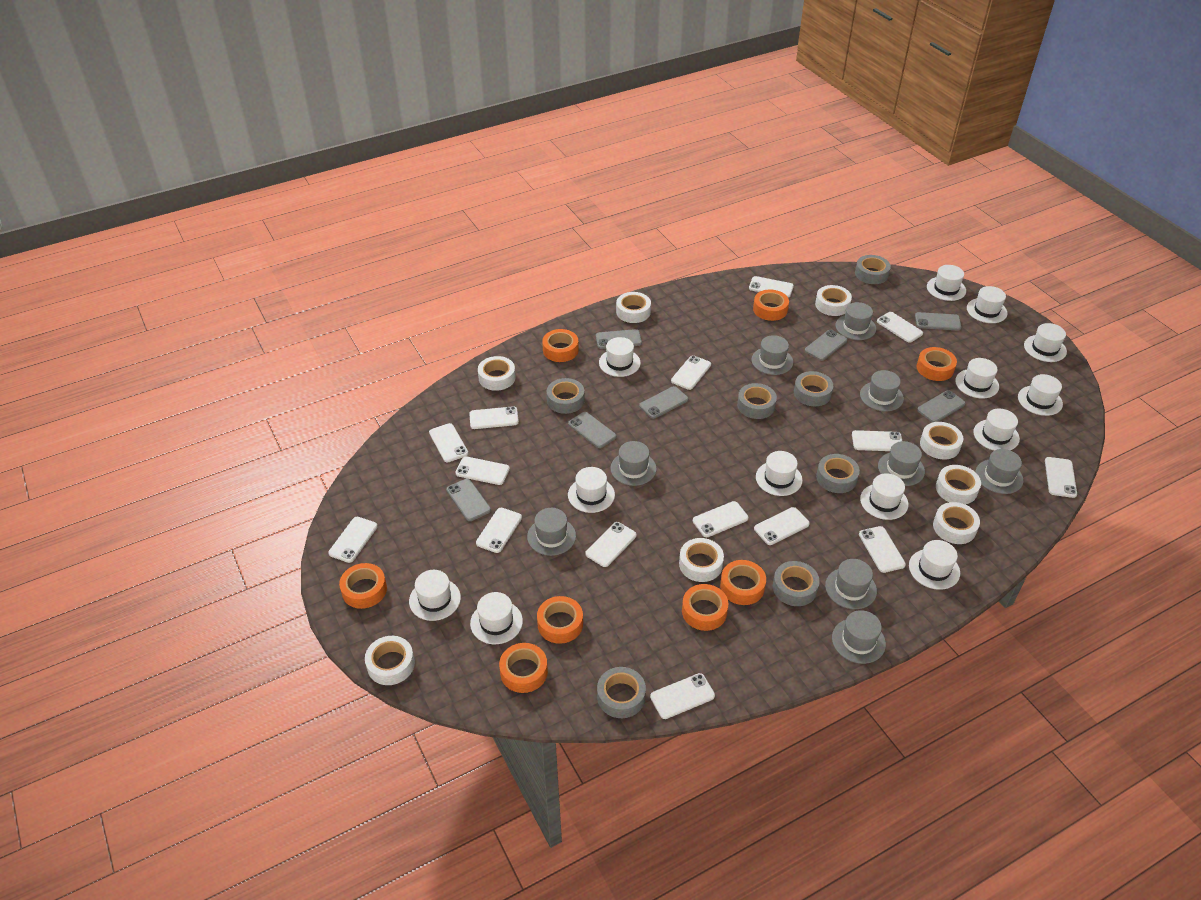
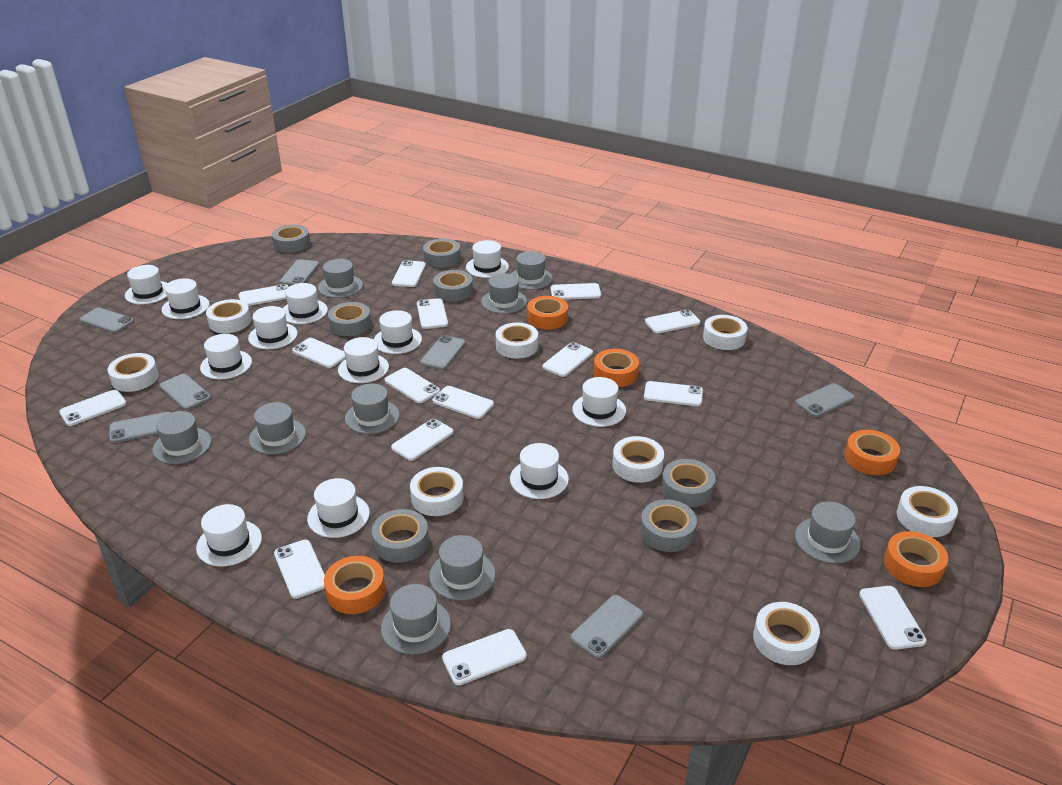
orange tape: [339,563,387,609] [499,643,548,693] [537,596,583,644] [542,329,579,362] [682,584,728,631] [720,560,766,605] [753,289,789,321] [917,347,957,381] = 8 -> [324,556,385,614] [527,296,568,329] [594,349,639,387] [844,430,900,475] [884,531,948,587] = 5
white hat: [409,570,461,621] [470,592,523,644] [568,467,615,513] [599,337,641,377] [756,451,803,496] [860,473,908,520] [909,540,960,590] [927,265,966,301] [955,358,999,398] [967,286,1008,323] [973,409,1020,451] [1018,374,1063,416] [1024,323,1067,362] = 13 -> [125,265,168,304] [162,278,210,319] [196,504,262,567] [200,334,252,379] [248,306,298,349] [283,283,328,324] [307,478,370,538] [338,337,389,383] [374,310,422,354] [466,240,509,278] [510,443,569,499] [573,377,626,427] = 12

